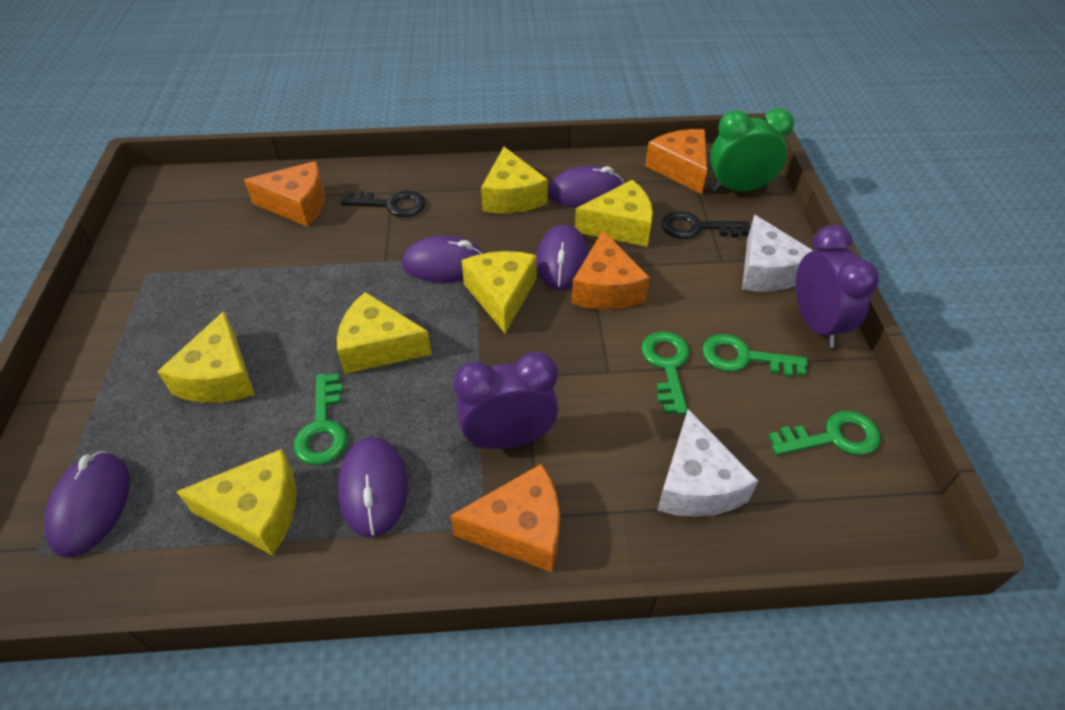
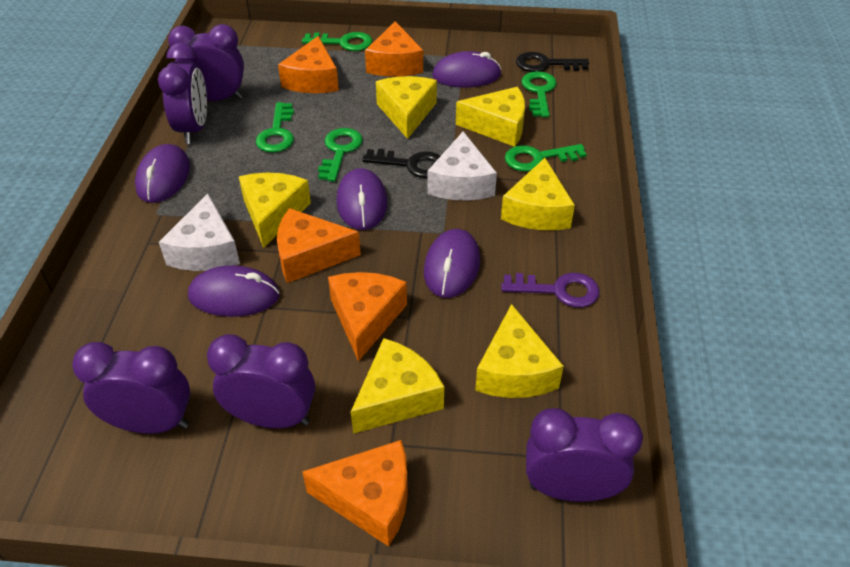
green clock: [710,108,794,192] = 1 -> none = 0
green key: [294,374,347,465] [641,331,690,415] [702,334,808,377] [768,411,880,455] = 4 -> [256,102,294,153] [302,32,373,51] [318,128,363,182] [505,144,587,172] [521,71,557,117] = 5
orange cheese: [244,161,325,227] [450,464,560,572] [571,231,650,309] [645,129,707,194] = 4 -> [277,208,361,283] [278,36,339,93] [302,440,408,547] [328,272,407,362] [365,21,423,77] = 5
purple clock: [453,352,559,449] [796,225,879,348] = 2 -> [72,342,190,434] [158,42,207,144] [168,24,244,101] [207,334,315,428] [526,408,643,502] = 5
purple key: none = 0 -> [501,273,600,308] = 1

